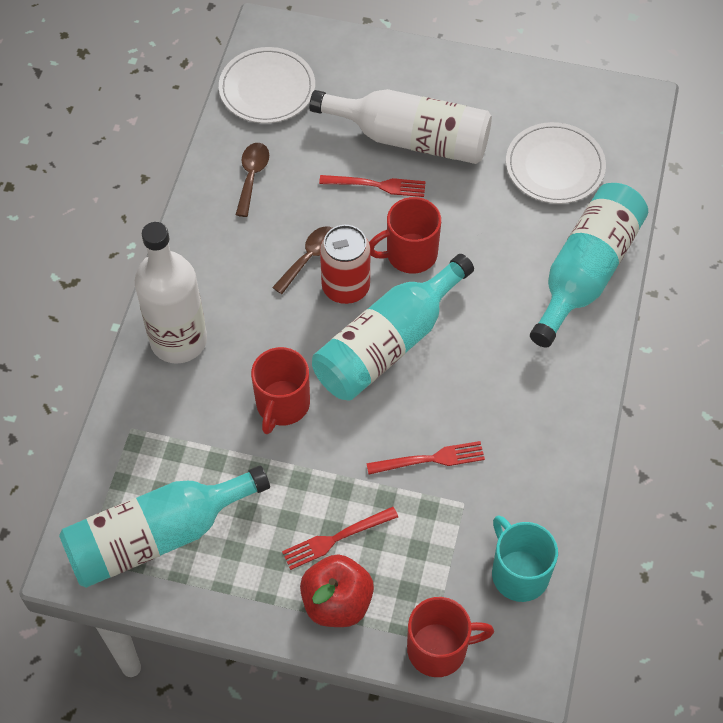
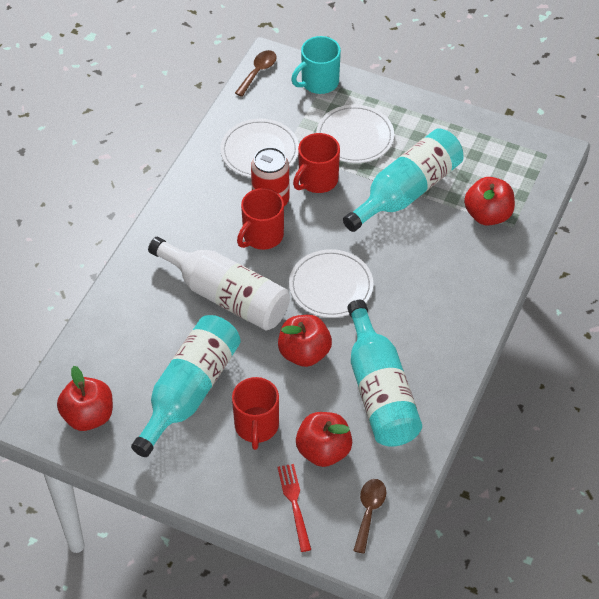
red apple: [300,554,374,627] = 1 -> [57,366,113,431] [278,315,332,367] [296,412,352,467] [464,177,515,226] = 4
red fork: [282,507,398,570] [319,175,426,197] [366,441,485,474] = 3 -> [277,464,311,552] = 1
white bottle: [135,222,207,364] [309,89,492,164] = 2 -> [148,237,290,330] = 1
white plate: [219,47,315,123] [506,122,606,204] = 2 -> [220,119,299,177] [289,249,373,318] [316,105,394,163] = 3

